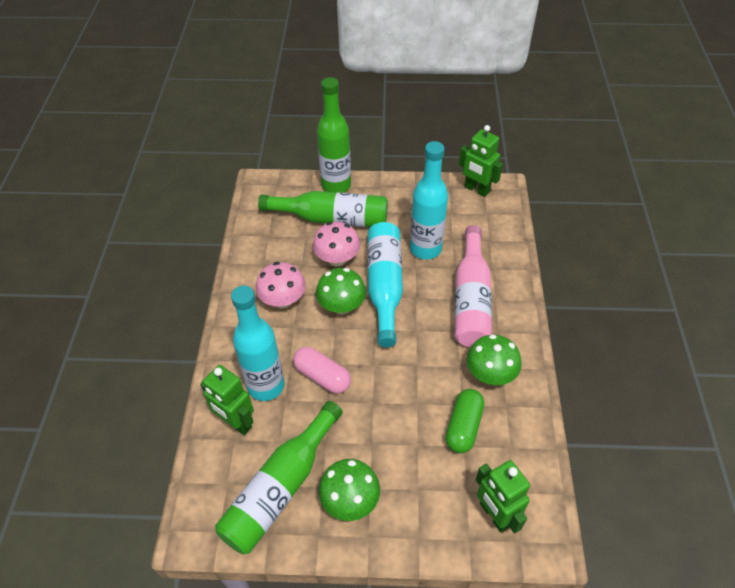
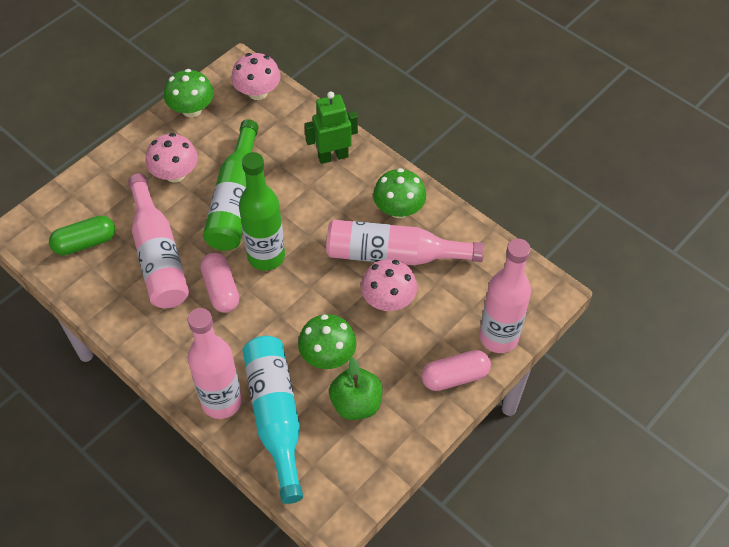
green apple: none = 0 -> [329,357,383,420] = 1
green bottle: [215,401,343,554] [258,191,388,227] [317,77,351,193] = 3 -> [203,119,259,251] [239,152,285,271] = 2
green robot: [200,365,254,435] [459,125,503,197] [476,460,530,534] = 3 -> [305,91,358,164] = 1
pink bottle: [455,225,492,348] = 1 -> [128,173,189,308] [188,308,242,419] [326,220,484,265] [479,239,531,353] = 4
pink capsule: [293,347,351,394] = 1 -> [200,253,239,313] [421,350,491,391] = 2
pink mushroom: [256,262,306,308] [313,222,360,266] = 2 -> [146,133,198,182] [231,53,281,100] [361,259,417,311] = 3
turquoise bottle: [231,286,284,401] [367,222,403,347] [410,141,448,260] = 3 -> [242,336,303,504] = 1

